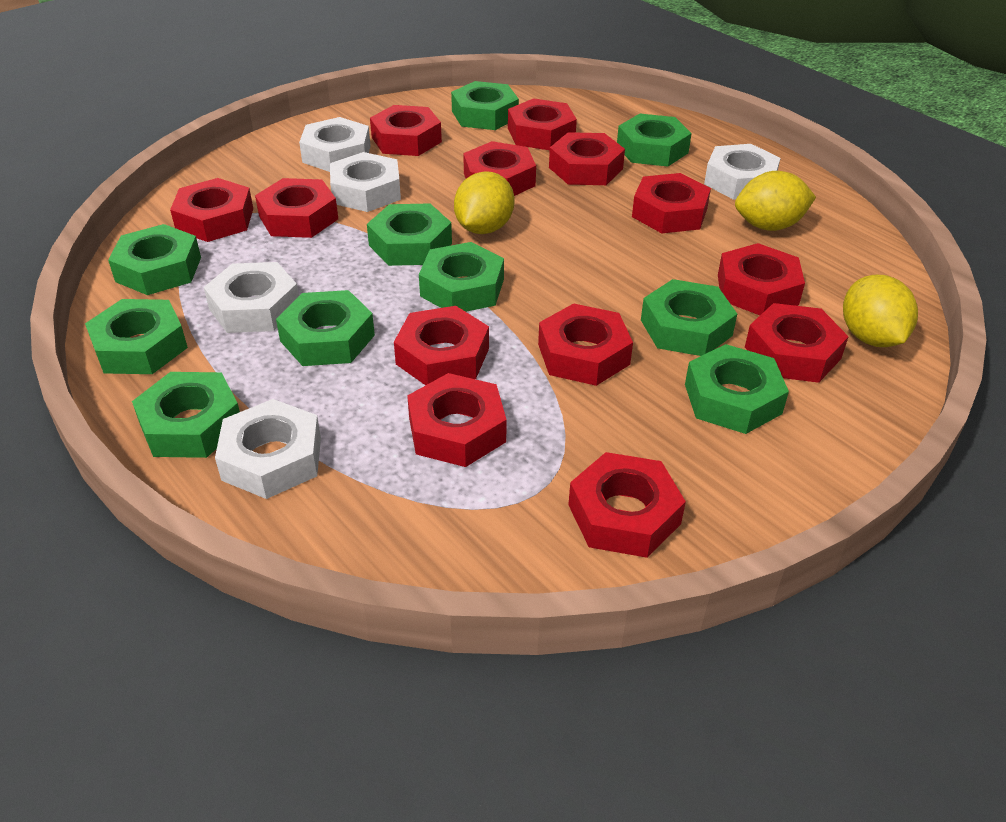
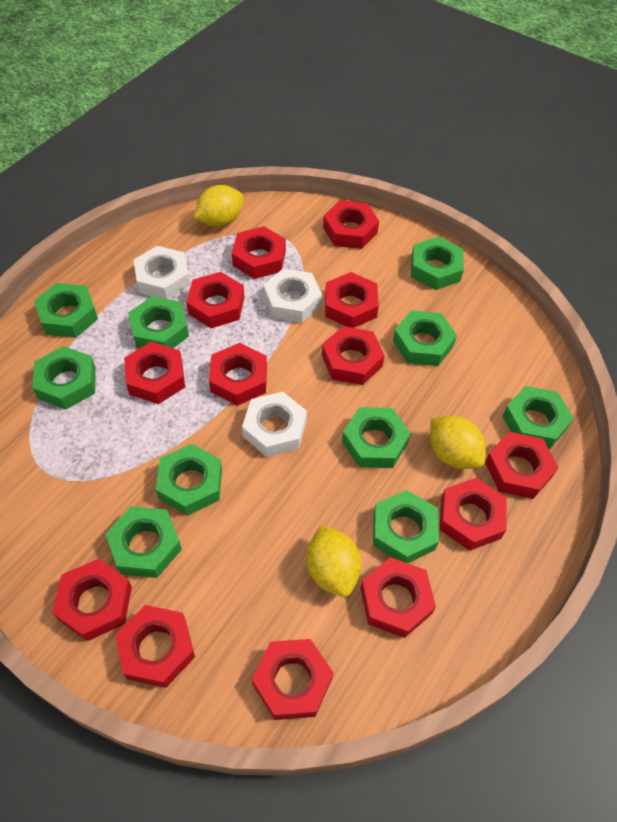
white nut: [204,262,299,333] [215,399,321,499] [299,117,371,172] [330,152,401,212] [704,144,781,200] = 5 -> [134,246,190,299] [242,392,307,457] [263,268,322,323] = 3

